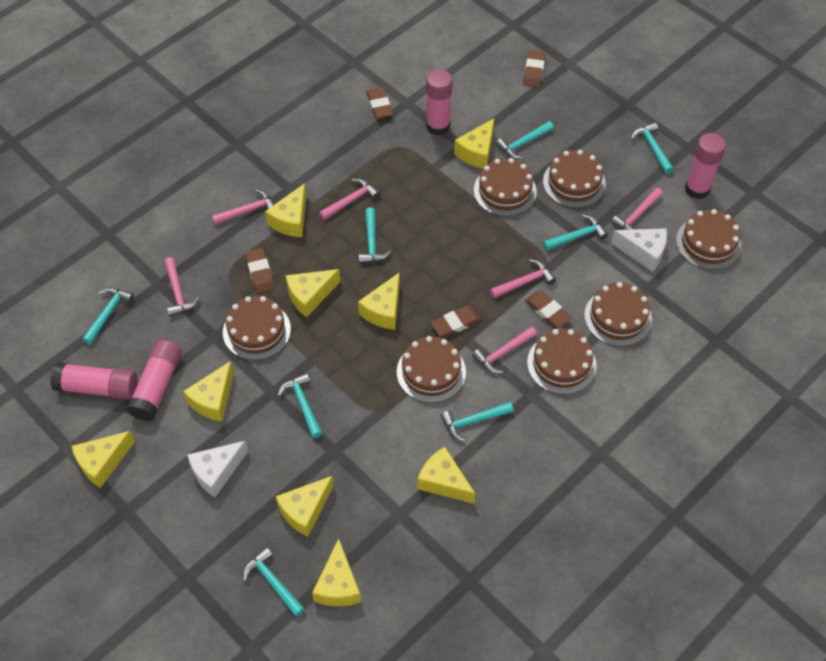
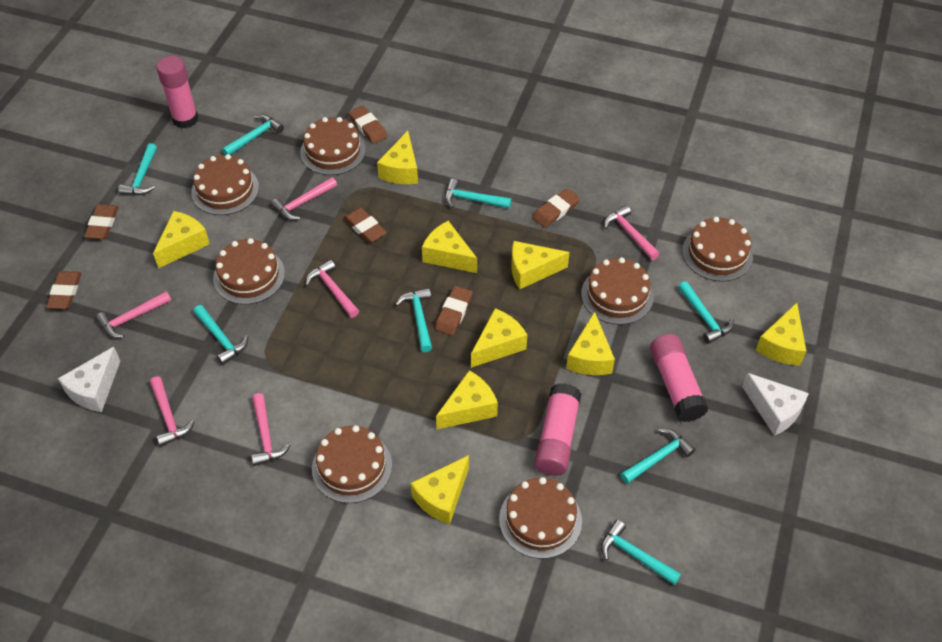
brown eraser: [245,248,274,294] [366,87,393,119] [431,305,481,338] [523,50,546,87] [525,291,571,328] = 5 -> [46,271,82,309] [84,204,119,239] [343,207,387,243] [349,105,388,144] [435,286,473,335] [533,188,580,228] = 6
pink glue stick: [50,362,137,400] [126,340,182,421] [426,69,453,136] [685,133,726,199] = 4 -> [156,56,199,129] [534,383,581,476] [650,334,708,422] = 3

